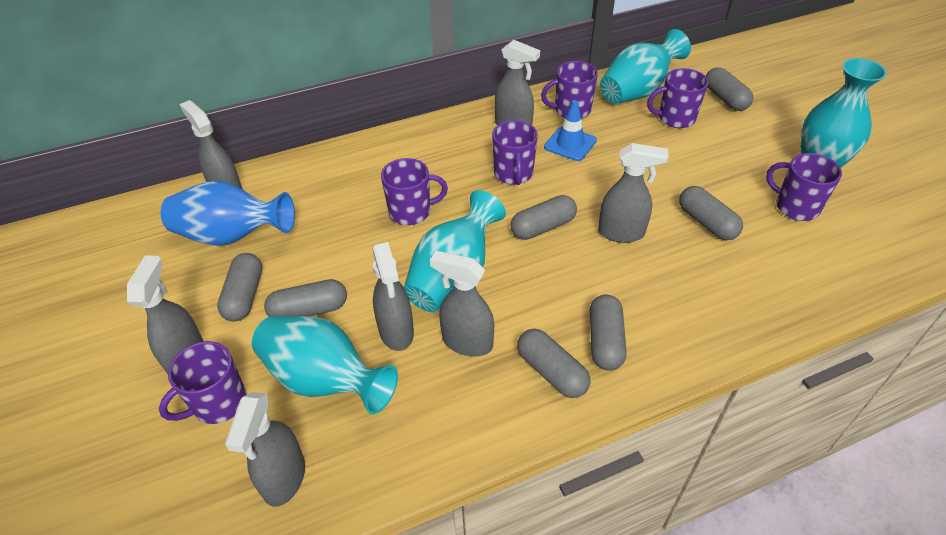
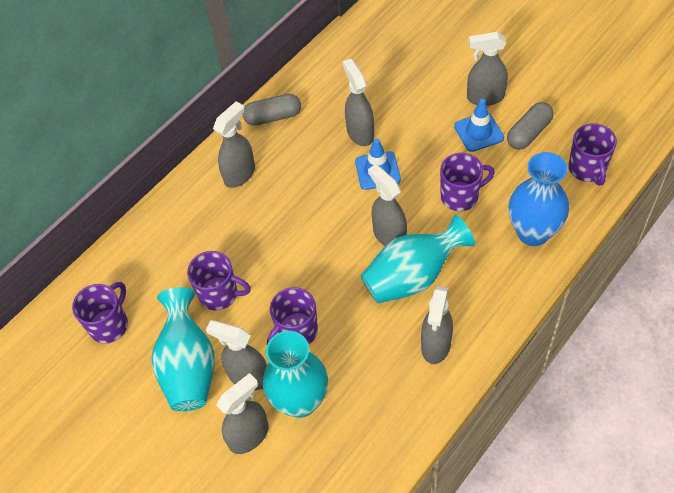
blue traffic cone: [544,100,597,161] = 1 -> [355,138,401,190] [454,99,504,152] = 2
grey capsule: [217,253,262,322] [264,279,347,317] [511,195,577,240] [517,329,590,398] [590,294,627,371] [679,186,743,240] [706,67,754,111] = 7 -> [243,94,301,126] [507,102,554,150] = 2
purple mug: [159,341,246,424] [381,158,448,225] [492,121,538,185] [541,61,598,119] [647,68,708,128] [766,153,842,221] = 6 -> [72,282,128,344] [187,251,251,310] [267,287,318,344] [440,153,495,211] [569,123,617,186] = 5
turquoise vase: [252,316,398,414] [404,190,506,312] [600,29,691,104] [801,58,887,168] = 4 -> [151,287,215,411] [263,331,328,418] [361,215,475,304] = 3

